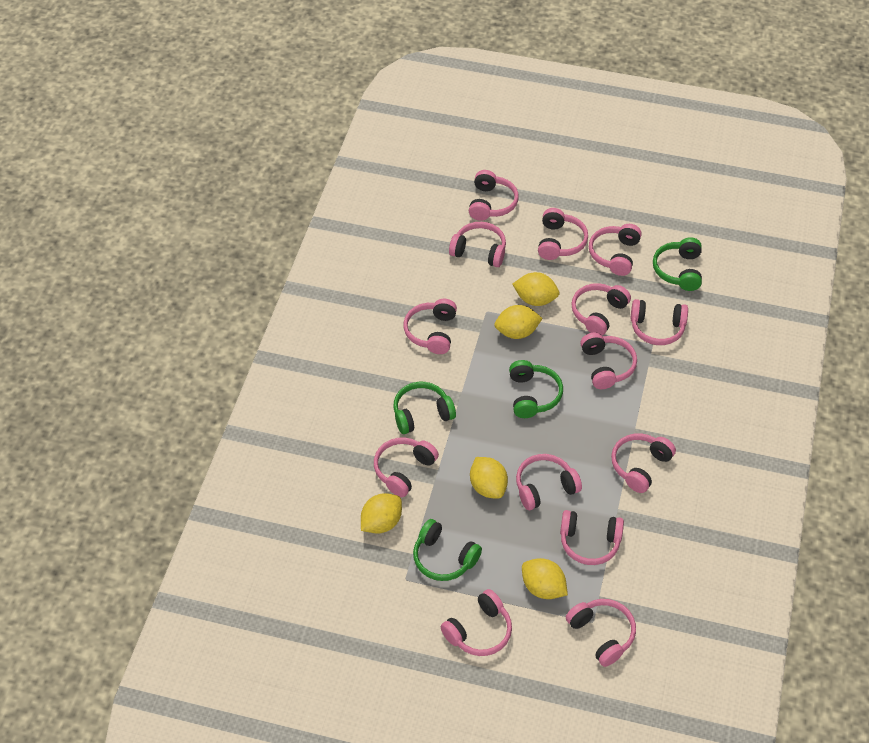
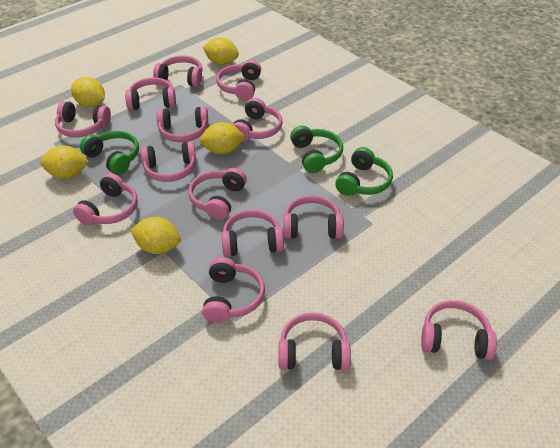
green headphones: [393,382,456,434] [413,519,482,581] [509,360,563,418] [653,237,702,291] = 4 -> [80,131,139,175] [290,125,343,173] [335,147,393,196] = 3

